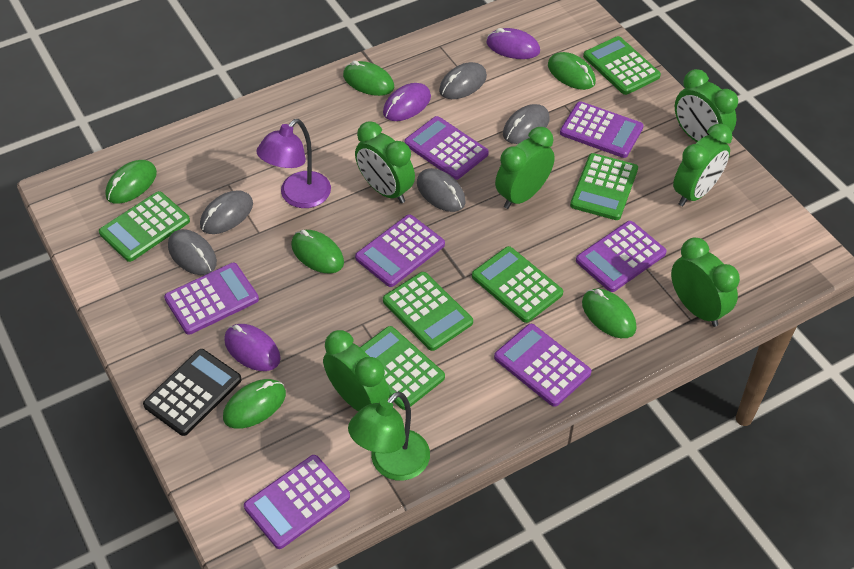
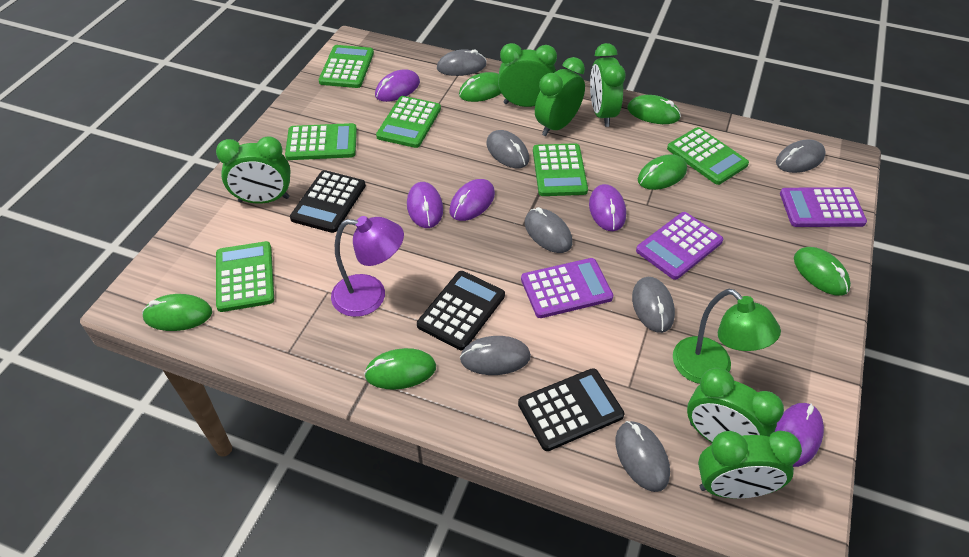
black calculator: [143,349,242,436] = 1 -> [290,170,366,233] [417,271,505,350] [518,368,624,451] = 3
grey mouse: [168,229,217,275] [200,190,253,234] [417,168,466,212] [439,62,487,99] [503,104,550,144] = 5 -> [437,49,487,76] [460,336,531,375] [486,130,529,168] [525,207,572,253] [615,421,670,492] [632,277,675,333] [776,139,826,173] = 7
purple calculator: [164,263,259,335] [244,455,350,549] [355,214,445,287] [404,116,489,180] [494,324,592,407] [560,101,644,158] [576,221,667,292] = 7 -> [521,258,613,318] [636,212,723,280] [780,187,867,227] = 3
purple mouse: [224,324,281,371] [383,83,431,121] [486,28,540,59] = 3 -> [375,69,420,102] [407,182,443,228] [450,179,495,221] [589,184,626,231] [775,403,824,467] = 5

